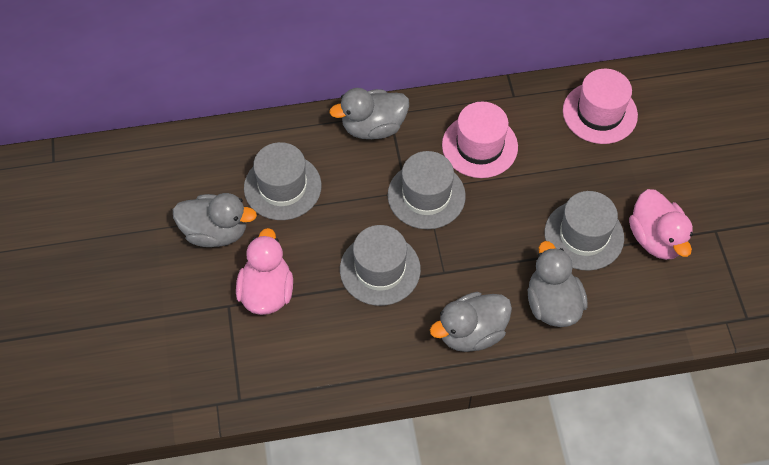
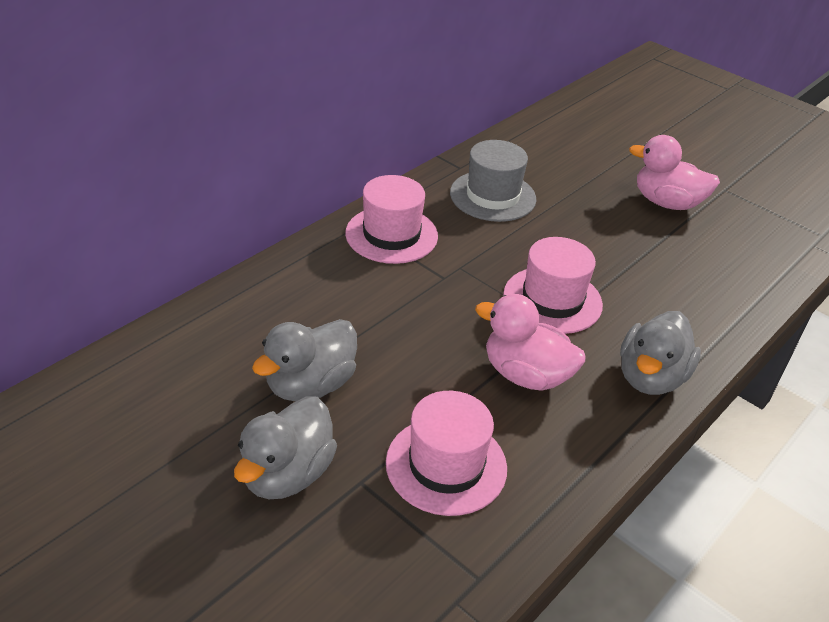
grey duck: [173,193,257,247] [329,88,409,139] [430,292,512,352] [528,241,588,327] = 4 -> [234,396,337,499] [252,319,357,401] [620,311,701,395] = 3
grey hat: [244,142,322,220] [340,225,421,306] [388,151,466,229] [545,191,624,271] = 4 -> [450,140,536,222] = 1
pink hat: [442,102,518,178] [563,69,638,144] = 2 -> [345,175,438,264] [386,391,507,516] [503,237,603,334] = 3

